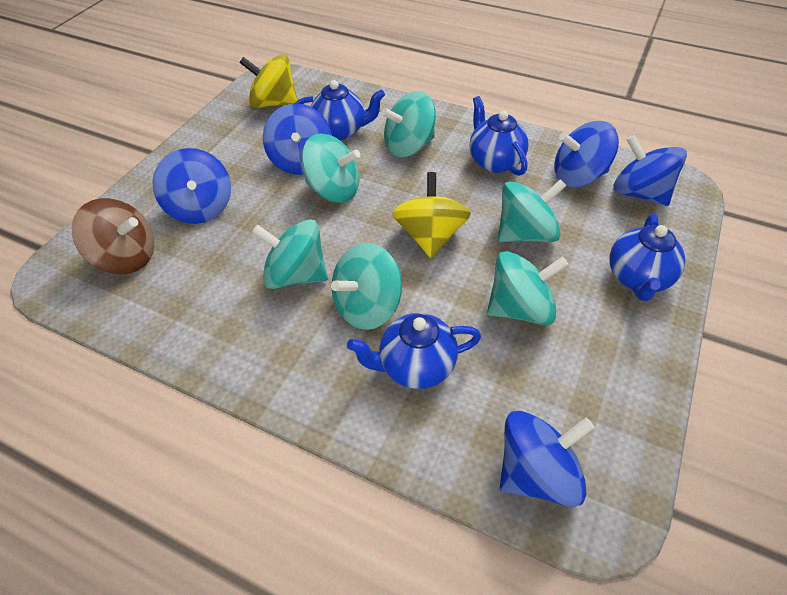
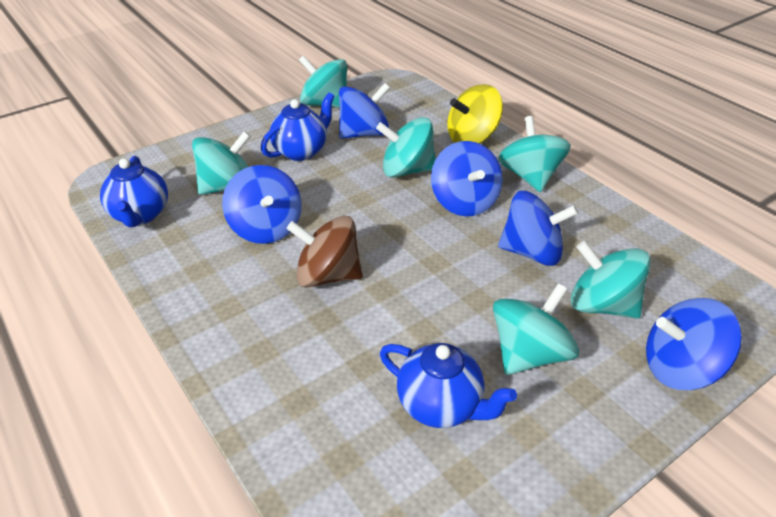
blue teapot: [295,80,385,140] [347,313,481,389] [470,96,529,176] [609,213,686,301] = 4 -> [100,156,168,227] [261,92,335,161] [380,343,517,428] = 3
yellow spinning top: [239,54,298,108] [392,172,471,258] = 2 -> [447,84,503,144] = 1

